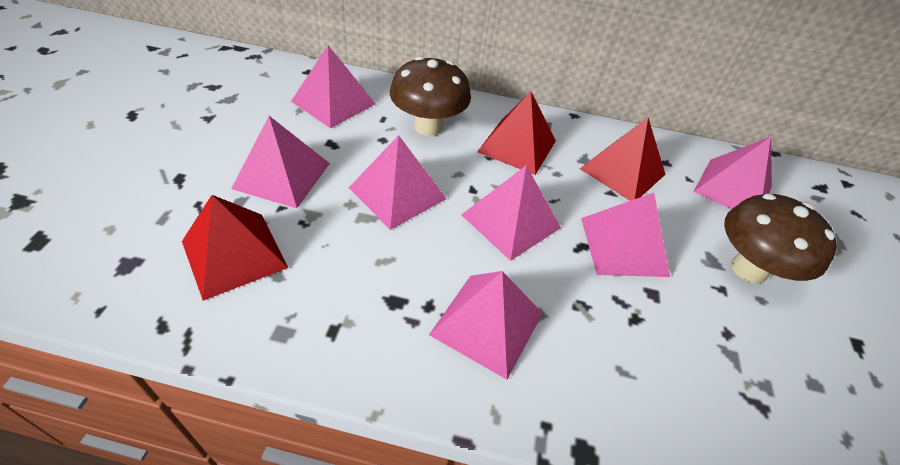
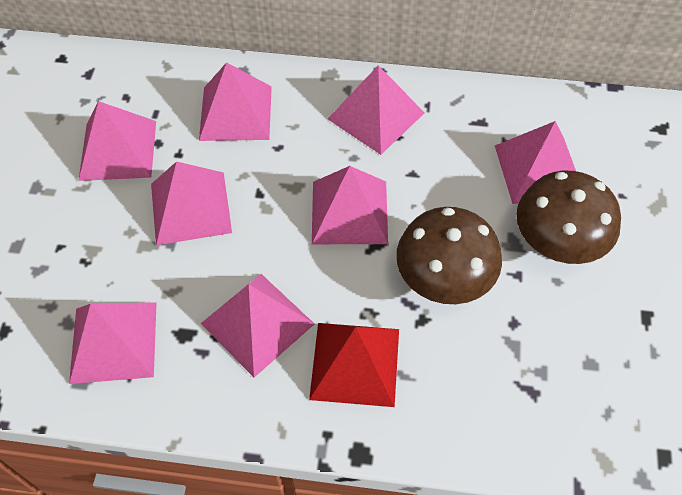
pink pyramid: [231,116,330,208] [291,45,376,128] [349,135,447,230] [429,271,543,380] [461,165,561,261] [581,193,670,277] [694,137,772,209] = 7 -> [69,302,157,384] [78,101,156,181] [151,161,232,245] [199,62,272,141] [201,274,314,377] [312,166,388,244] [328,65,425,155] [495,121,576,204] = 8
red pyramid: [182,195,288,301] [477,91,556,175] [580,118,665,201] = 3 -> [309,323,399,407] = 1

